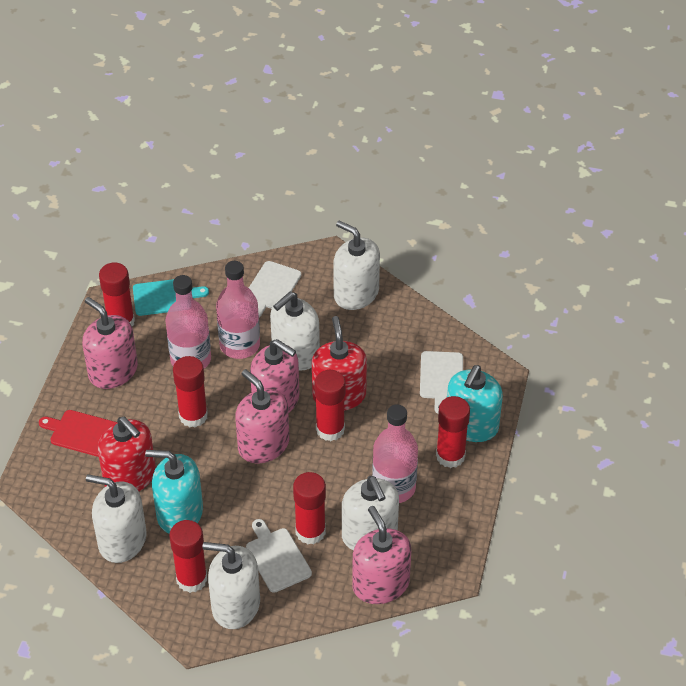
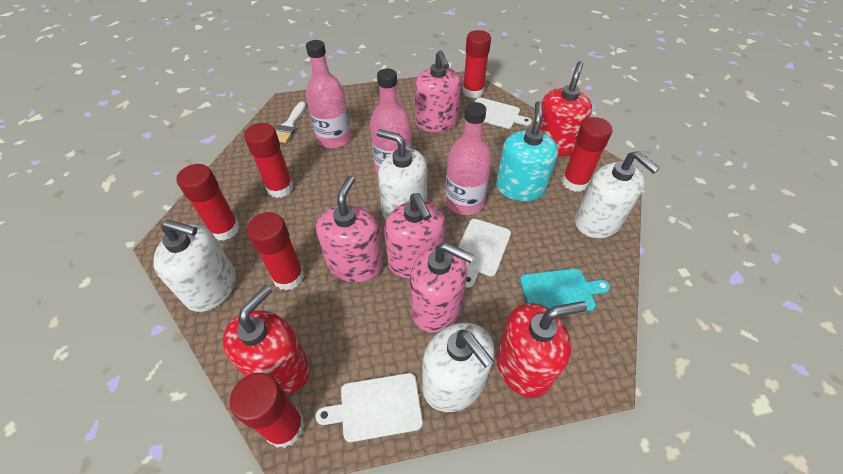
red cutting board: [39,410,117,457] = 1 -> none = 0
red soap dispenser: [98,417,156,491] [312,316,367,411] = 2 -> [222,285,310,395] [496,301,587,398] [540,61,592,156] = 3
turquoise soap dispenser: [145,450,203,534] [447,365,503,442] = 2 -> [496,101,558,201] = 1
white brush: none = 0 -> [275,102,306,143] = 1
white soap dispenser: [86,474,147,563] [203,542,260,629] [270,292,320,371] [333,221,380,310] [342,476,399,551] = 5 -> [153,220,236,312] [376,129,427,220] [422,323,494,412] [575,151,660,238] = 4

